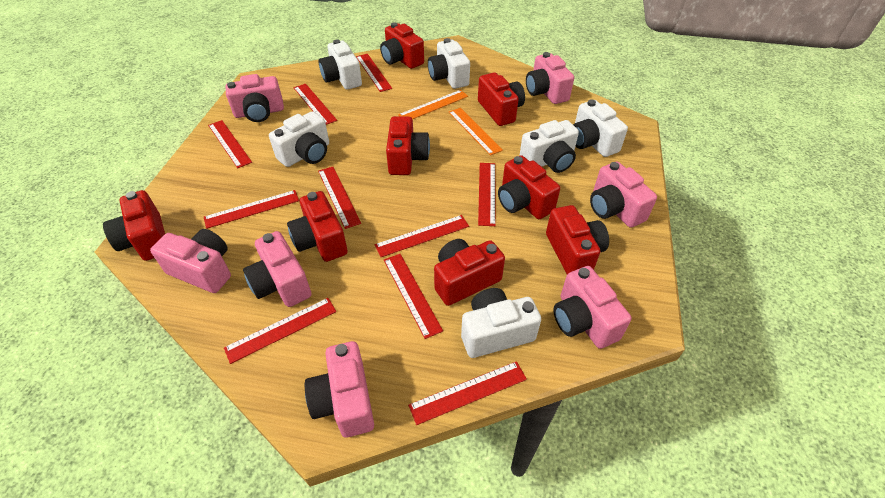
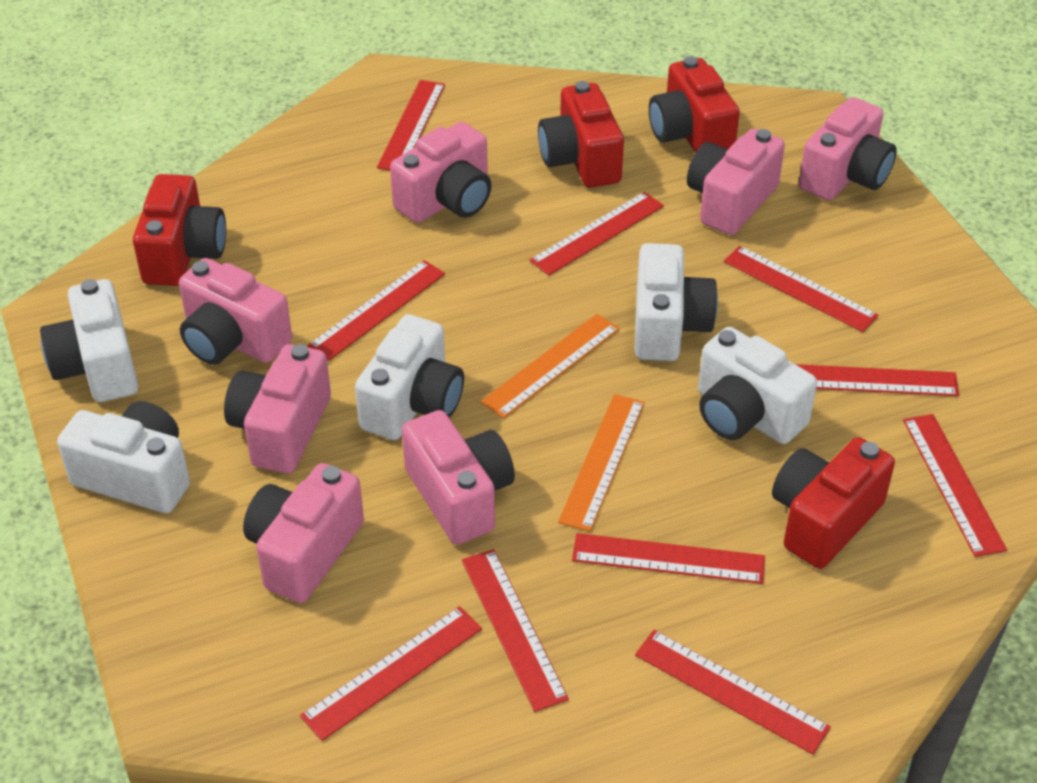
red camera: [103,190,165,261] [287,191,348,262] [380,22,424,69] [386,116,430,175] [434,239,505,306] [478,72,525,126] [498,155,560,219] [546,205,609,274] = 8 -> [133,174,226,286] [538,81,624,188] [649,56,740,153] [772,437,895,569] = 4
white camera: [269,111,329,167] [319,39,362,90] [428,38,470,89] [461,288,541,358] [519,120,579,173] [573,99,628,157] = 6 -> [40,279,138,402] [57,401,190,513] [355,314,464,440] [634,243,718,361] [698,327,817,444] = 5

